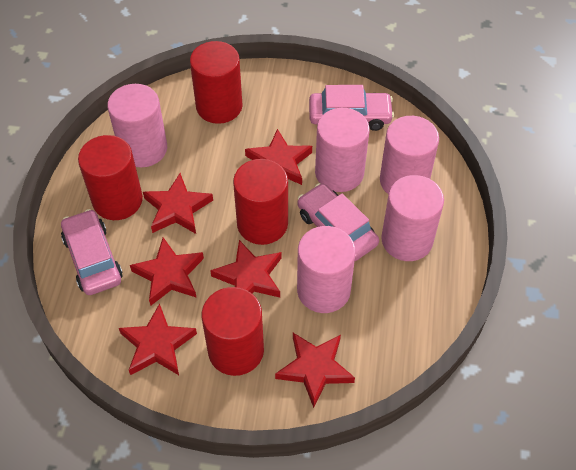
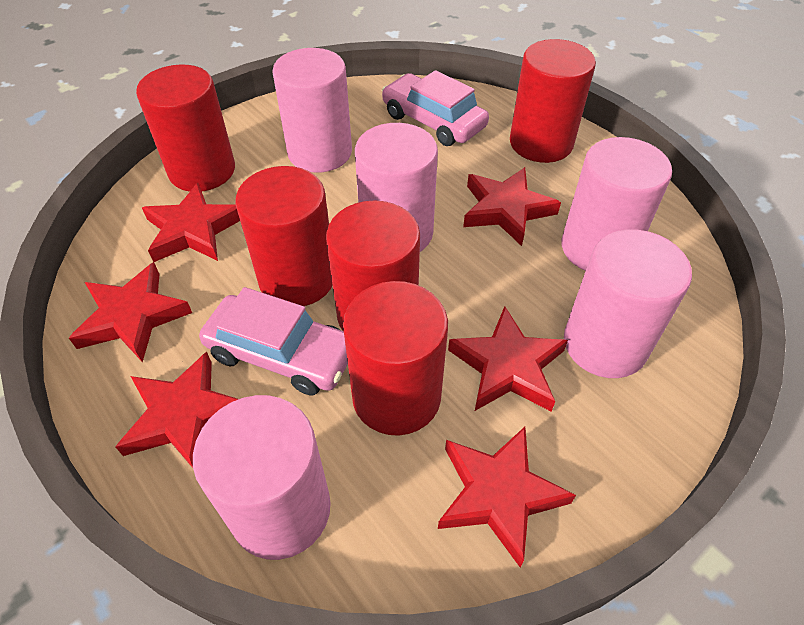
pink car: [61,209,123,295] [298,183,379,261] [309,85,394,131] = 3 -> [199,287,348,395] [382,70,489,146] = 2
red cylinder: [78,135,143,220] [190,41,243,124] [202,287,264,376] [233,159,288,245] = 4 -> [136,64,235,192] [235,166,333,306] [326,200,420,331] [343,281,448,436] [510,39,596,163] = 5

